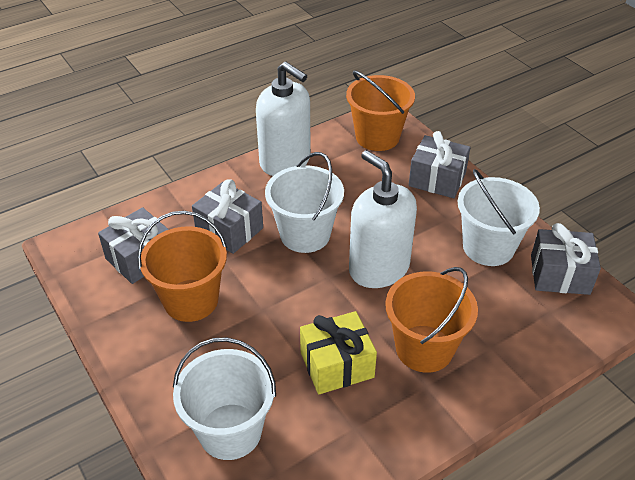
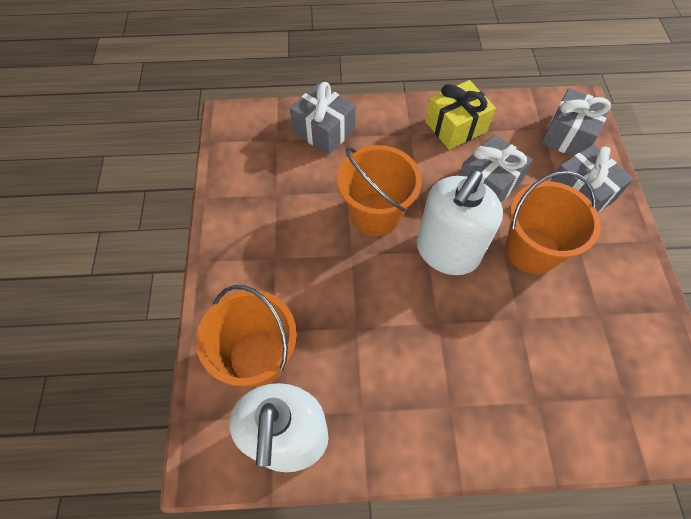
white bucket: [173,337,276,460] [265,152,344,253] [458,169,540,266] = 3 -> none = 0

